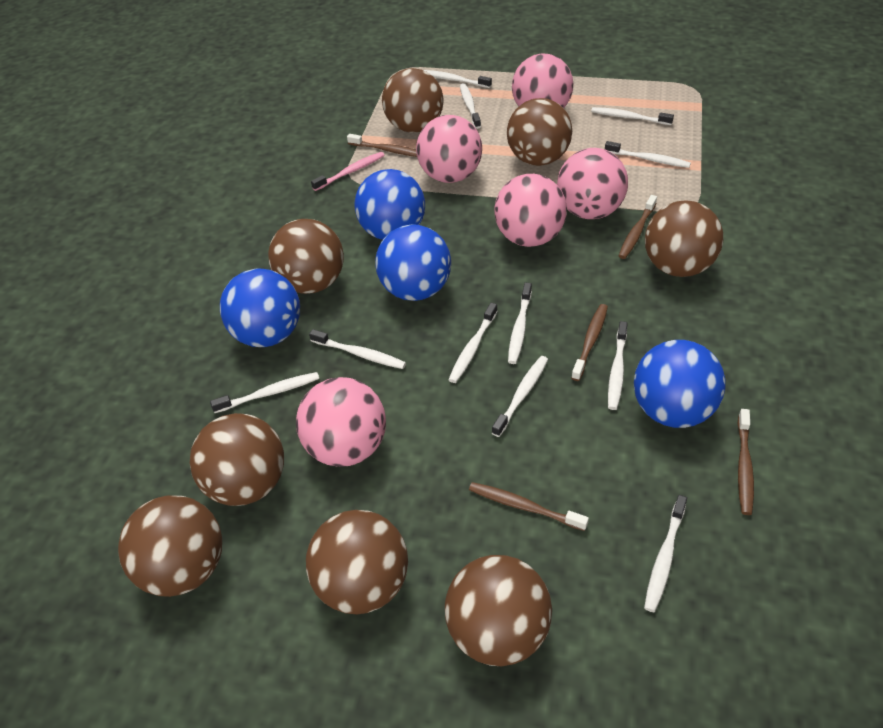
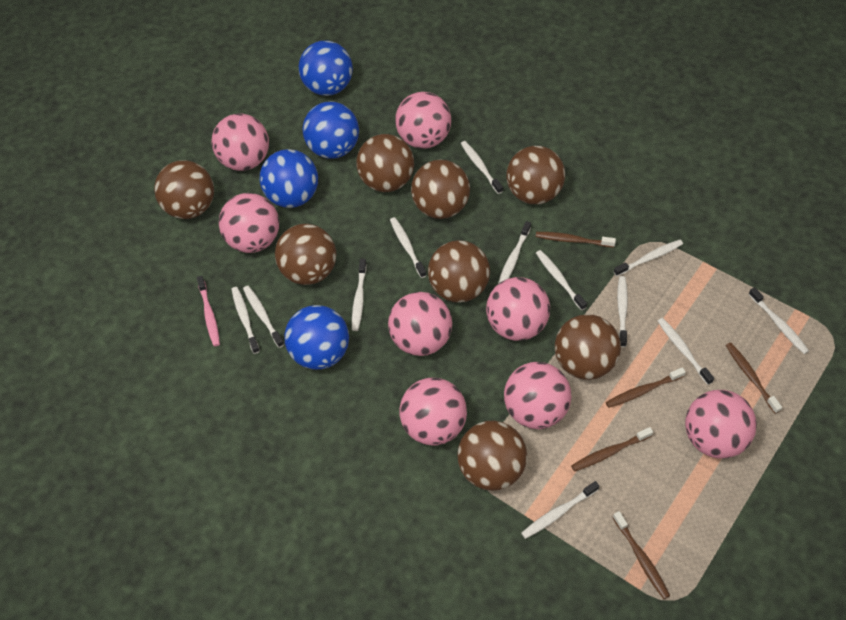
pink ball: [296,377,386,467] [416,115,482,183] [494,174,567,247] [512,54,573,108] [557,148,628,219] = 5 -> [211,114,269,171] [219,193,279,253] [388,292,452,356] [395,92,451,149] [399,378,467,446] [486,277,550,341] [504,362,571,429] [685,390,757,459] = 8
white toothbrush: [210,372,319,413] [309,329,406,369] [424,70,492,88] [448,303,498,383] [460,83,481,129] [492,356,548,437] [508,282,532,364] [591,107,674,125] [605,141,691,168] [608,321,628,410] [644,495,687,612] = 11 -> [231,287,260,354] [243,286,284,348] [352,259,367,331] [390,217,427,278] [461,141,503,194] [498,221,531,284] [521,481,599,539] [536,250,587,311] [614,240,683,276] [617,276,628,347] [658,318,714,385] [749,287,809,354] = 12

